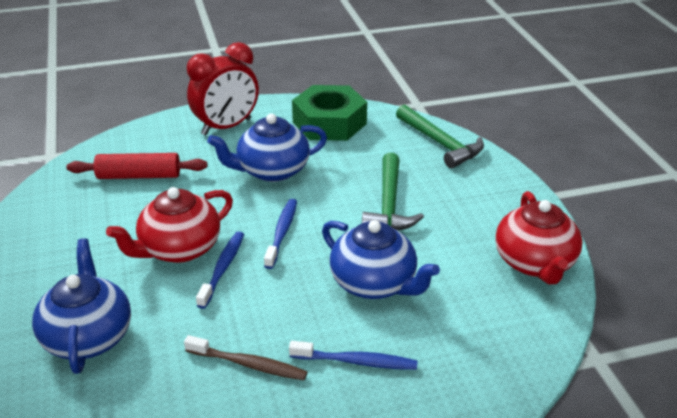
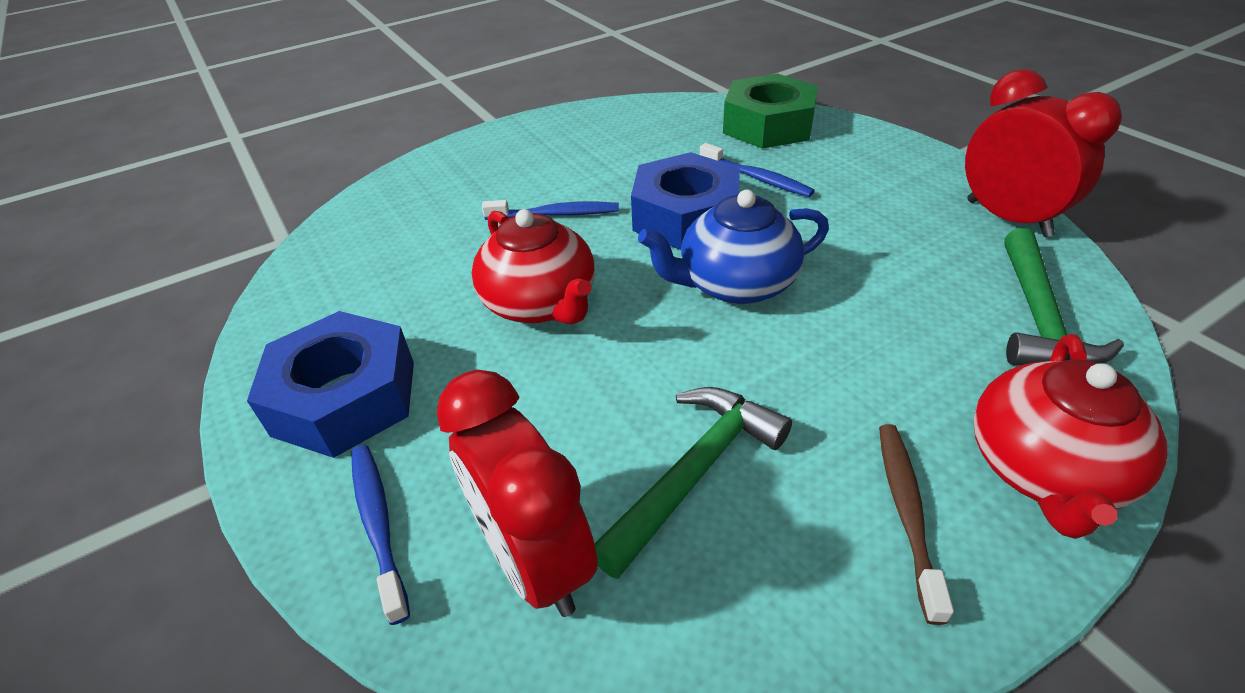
blue nut: none = 0 -> [247,311,414,458] [631,152,740,250] = 2
blue teapot: [32,238,131,374] [207,114,327,182] [322,220,440,299] = 3 -> [638,190,829,304] = 1
red clock: [187,42,259,135] = 1 -> [437,370,598,617] [965,69,1122,237] = 2
red rolling pin: [67,153,207,179] = 1 -> none = 0

